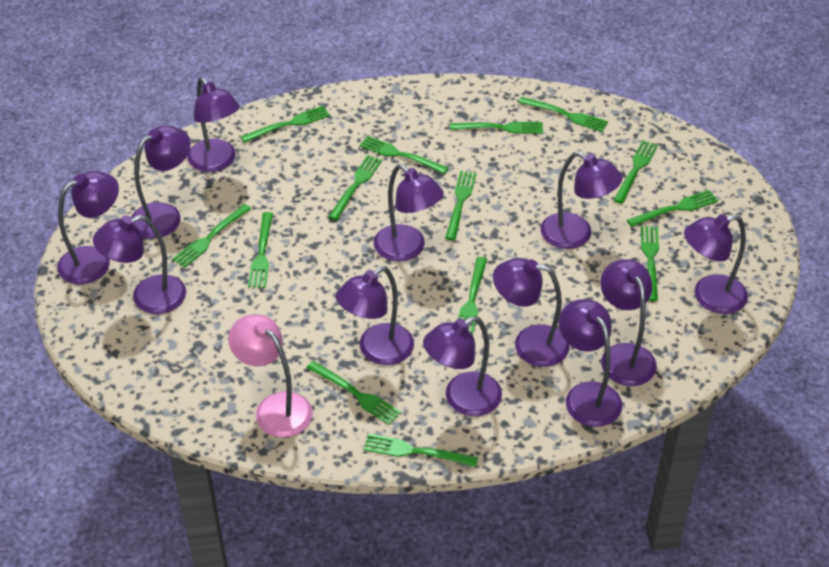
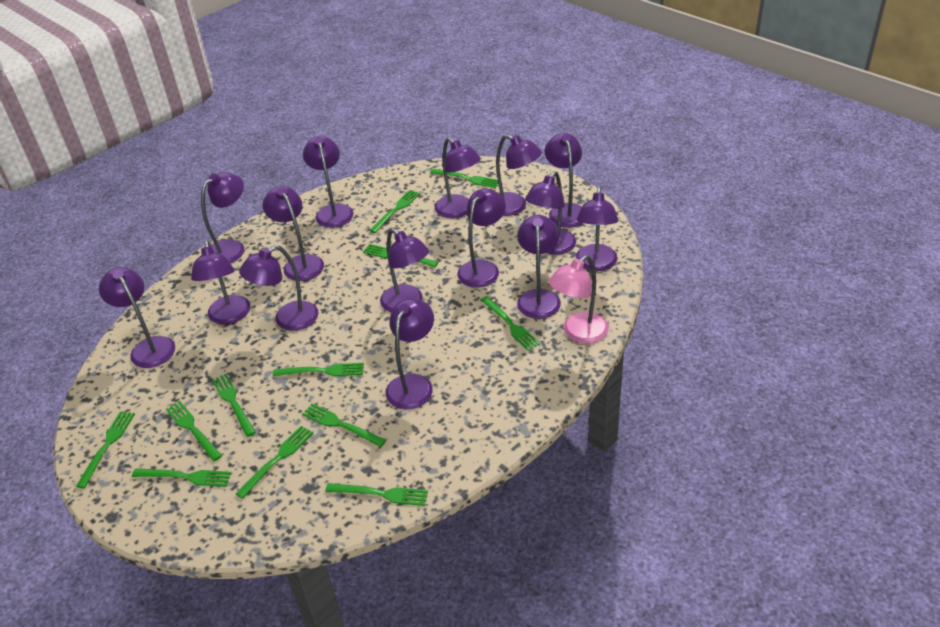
green fork: [172,204,251,268] [241,106,330,143] [248,212,273,288] [307,361,401,425] [328,155,382,220] [359,136,449,174] [364,434,478,467] [445,171,477,240] [450,122,543,134] [458,257,487,335] [518,97,608,132] [614,140,658,204] [627,190,718,227] [641,226,659,301] = 14 -> [76,411,135,488] [132,468,231,487] [166,401,222,461] [212,374,256,437] [236,426,313,499] [273,363,364,376] [302,404,386,447] [325,483,428,506] [363,244,438,267] [369,190,420,233] [430,169,498,188] [481,296,540,351] = 12
purple lamp: [57,171,119,284] [93,215,186,314] [131,126,191,239] [187,77,240,172] [336,266,414,365] [373,164,444,261] [423,316,502,416] [493,258,570,367] [541,151,623,249] [559,299,622,427] [600,259,657,386] [684,214,748,314] = 12 -> [99,267,175,368] [191,241,250,325] [201,172,244,263] [239,245,318,331] [262,186,324,281] [303,136,353,228] [380,228,429,312] [385,298,434,410] [434,137,481,218] [457,189,506,288] [496,134,542,216] [517,215,561,319] [525,171,576,255] [545,133,583,228] [576,187,618,271] = 15

